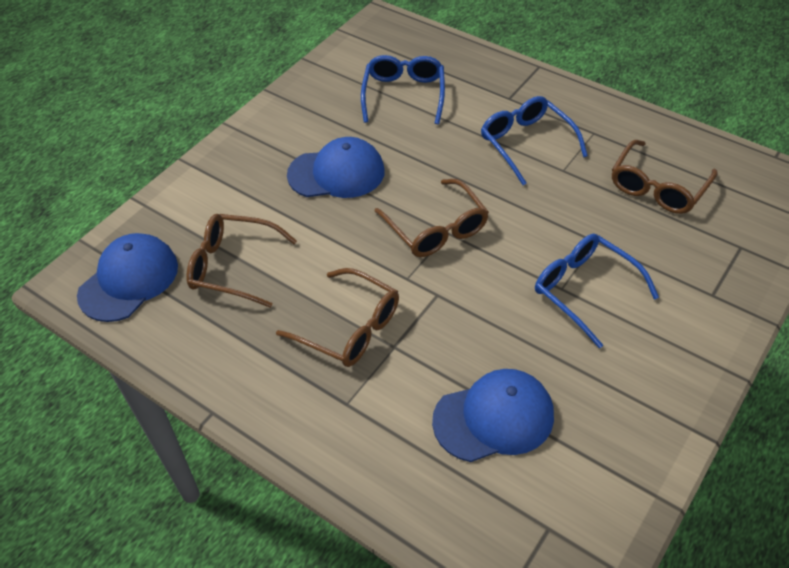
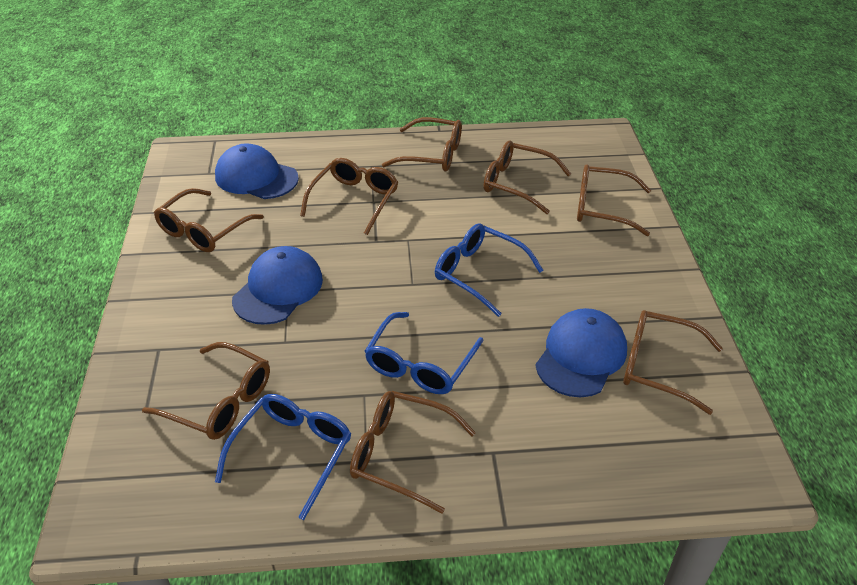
brown glasses: [186,214,297,308] [276,268,399,367] [375,179,489,257] [612,140,718,214] = 4 -> [142,342,270,440] [154,188,264,252] [300,158,398,235] [350,391,476,513] [382,117,462,172] [484,140,571,214] [577,164,651,236] [623,310,723,415] = 8

